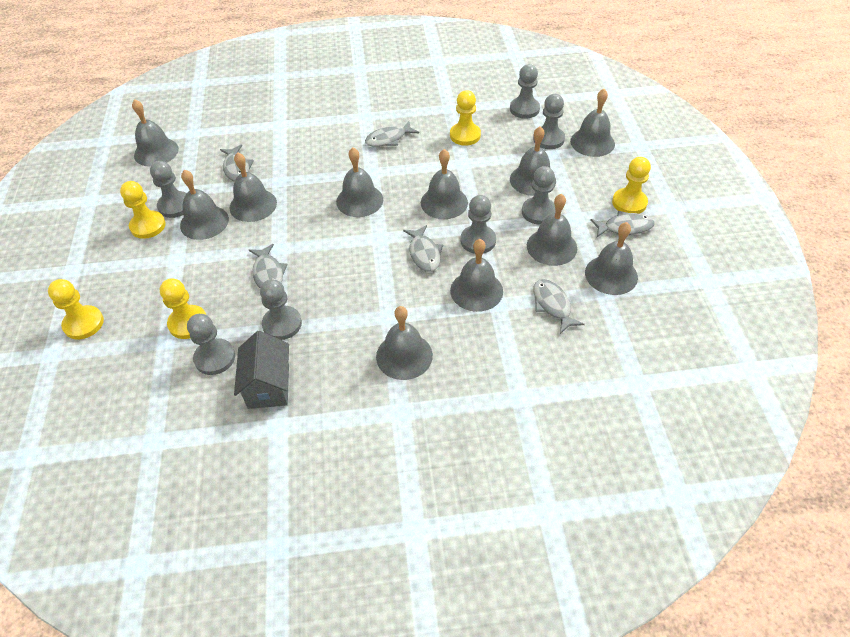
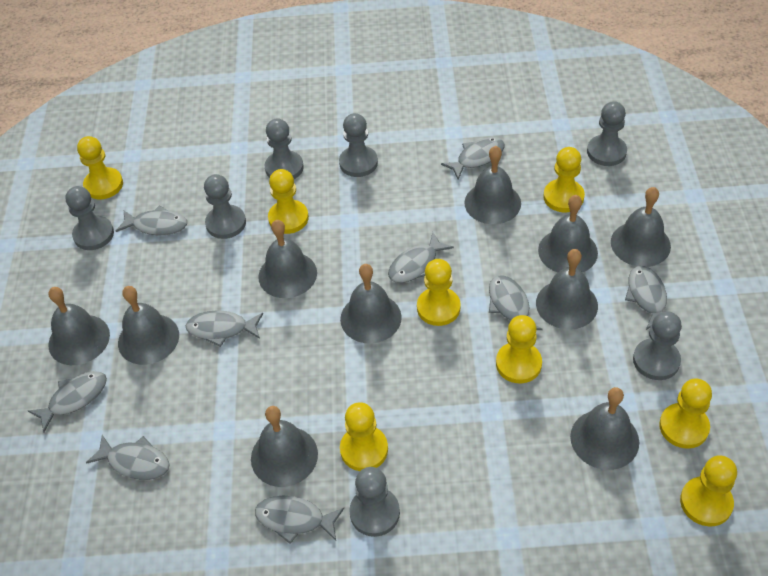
grey bell: [132,99,179,167] [180,170,229,240] [229,152,277,222] [336,147,383,217] [376,306,433,380] [421,149,468,219] [450,239,503,312] [510,126,556,196] [527,194,577,266] [570,89,615,157] [585,222,638,295] = 11 -> [48,287,110,365] [118,286,179,365] [251,406,318,487] [258,220,317,298] [340,264,402,343] [464,146,521,224] [536,249,598,330] [538,195,598,272] [570,387,639,470] [611,187,671,267] = 10
grey fish: [220,145,254,182] [249,244,288,288] [365,121,419,147] [403,225,443,272] [533,279,585,334] [590,211,655,237] = 6 -> [28,371,107,432] [86,435,170,480] [116,205,187,235] [186,310,263,347] [255,495,344,544] [388,232,454,283] [441,137,505,179] [489,275,543,330] [625,266,667,330] = 9
grey house: [234,331,289,409] = 1 -> none = 0
yellow pawn: [48,279,104,339] [120,181,166,239] [160,278,206,339] [450,90,481,146] [612,157,651,214] = 5 -> [77,136,123,199] [268,169,309,234] [340,402,388,471] [417,259,461,326] [496,315,542,383] [543,147,585,212] [659,379,712,449] [680,455,737,526] = 8

